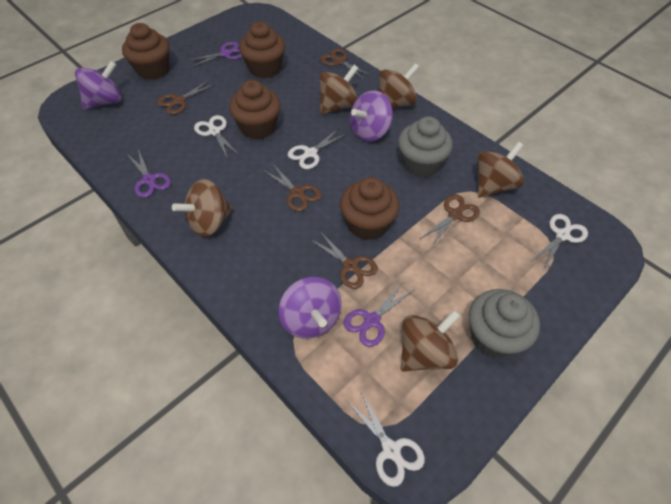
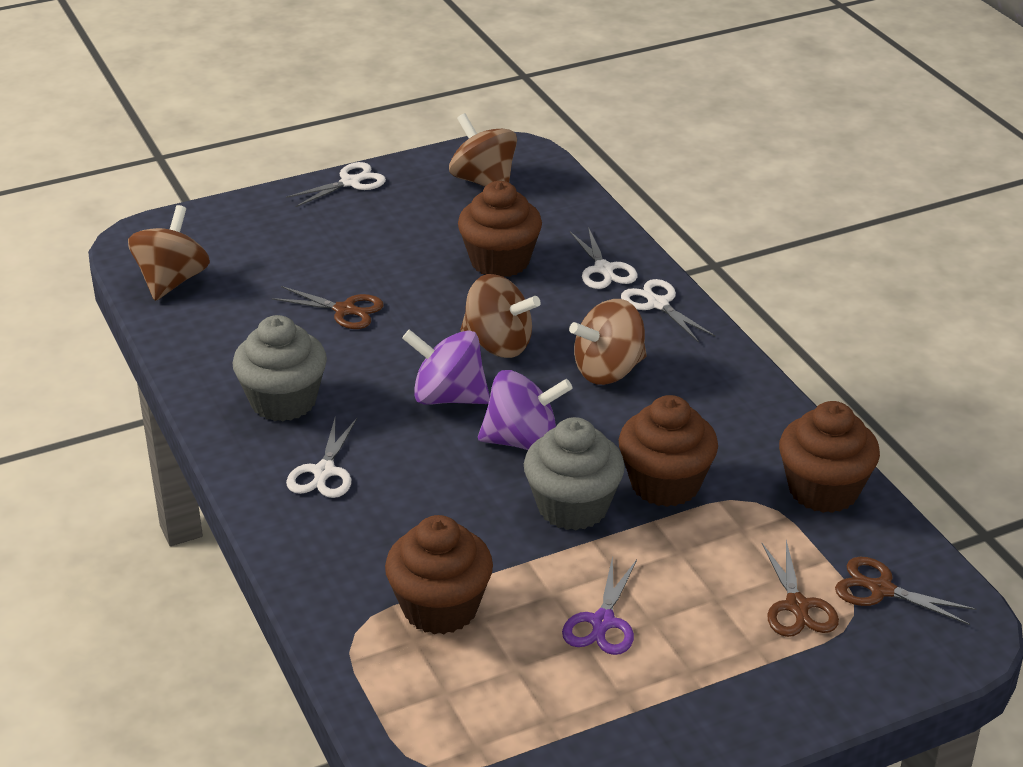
brown scissors: [157,80,216,115] [263,163,321,212] [309,230,378,289] [320,48,372,80] [420,194,480,247] = 5 -> [272,286,384,329] [762,540,839,637] [835,557,977,625] = 3
brown spinning top: [172,179,233,237] [319,65,359,114] [379,63,419,108] [401,310,461,372] [477,142,524,198] = 5 -> [128,205,210,301] [449,113,517,187] [460,274,541,358] [569,299,647,385] = 4
purple scissors: [126,149,171,198] [187,42,242,67] [343,282,415,347] = 3 -> [562,556,637,655] = 1
purple spinning top: [75,61,122,110] [279,277,342,339] [350,90,393,141] = 3 -> [402,329,490,405] [478,370,573,450] = 2

